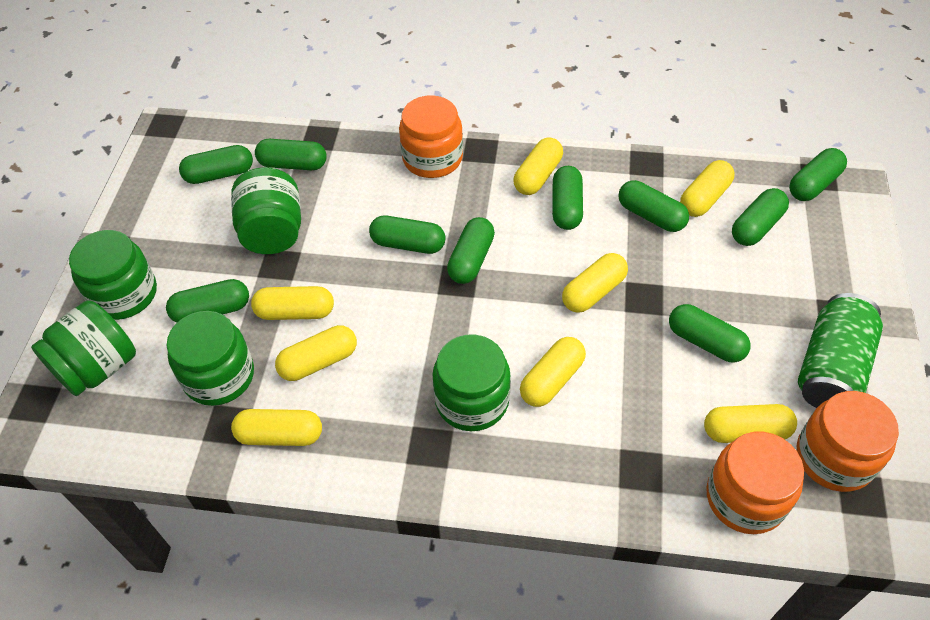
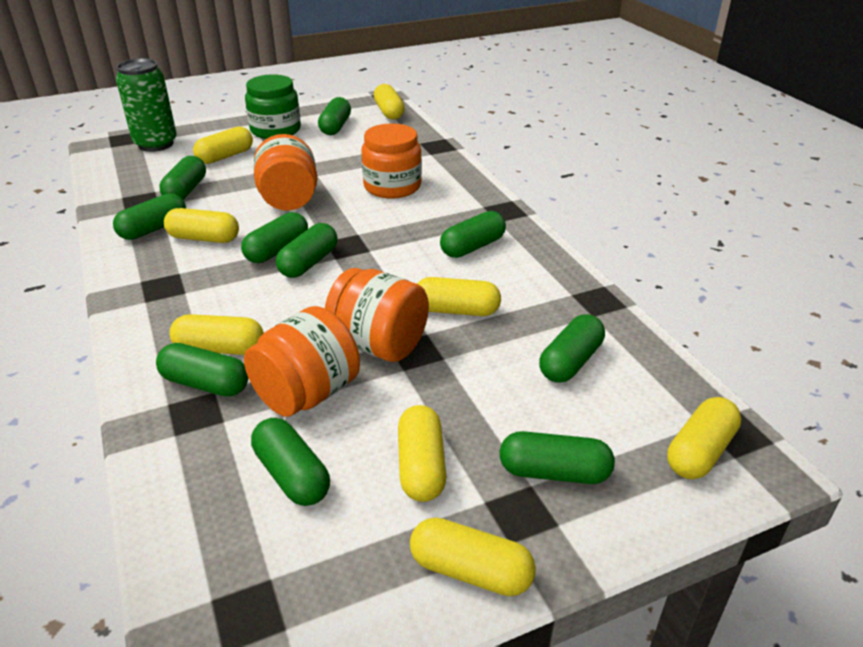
green jar: [31,300,136,396] [69,230,157,320] [167,311,254,406] [231,168,301,254] [432,334,511,431] = 5 -> [245,74,301,139] = 1
orange jar: [399,95,463,178] [706,432,804,534] [797,391,899,492] = 3 -> [244,306,360,417] [253,134,317,211] [325,268,429,362] [361,123,422,199] = 4

